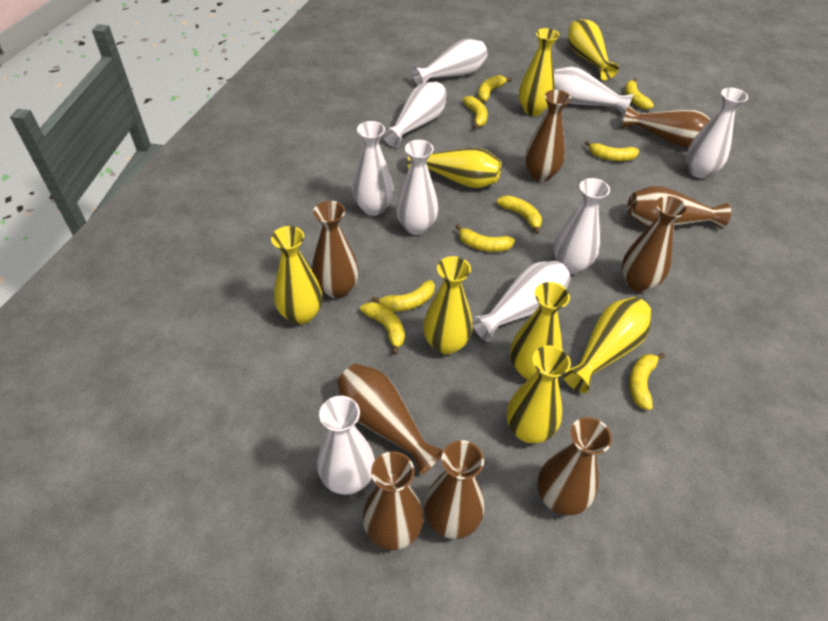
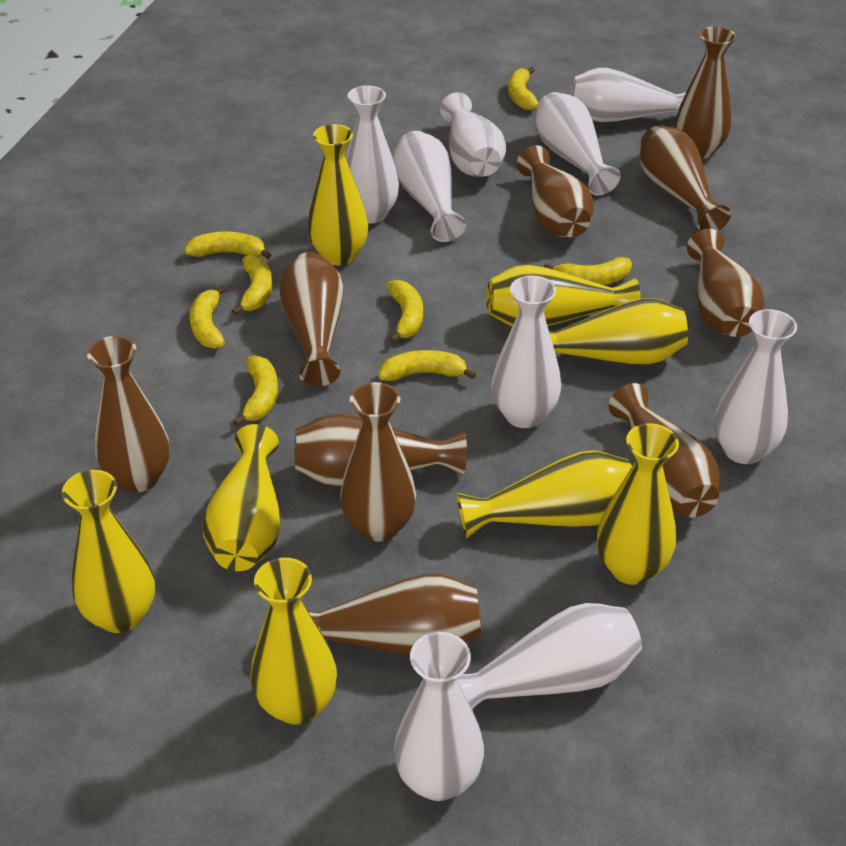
brown vase: [312,201,359,299] [337,364,444,475] [362,451,424,551] [424,440,484,539] [525,90,571,182] [537,417,612,515] [622,106,710,148] [622,196,688,292] [627,186,731,229] = 9 -> [87,336,170,492] [280,252,344,386] [294,414,467,487] [308,574,482,655] [340,382,416,542] [517,145,594,237] [609,383,720,517] [640,125,731,231] [676,27,736,159] [687,229,765,337] = 10
yellow banana: [360,302,405,355] [371,280,435,312] [455,224,515,252] [462,96,488,129] [478,75,512,102] [497,195,542,234] [585,141,639,161] [625,79,654,110] [629,353,665,410] = 9 -> [184,231,271,259] [189,285,227,349] [232,255,272,315] [233,355,278,426] [379,350,476,381] [387,280,423,343] [508,67,538,110] [544,257,632,285] = 8

